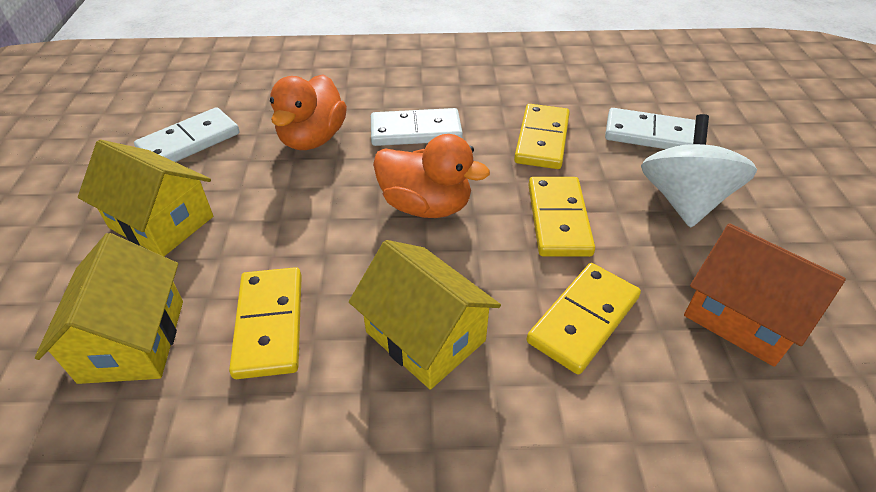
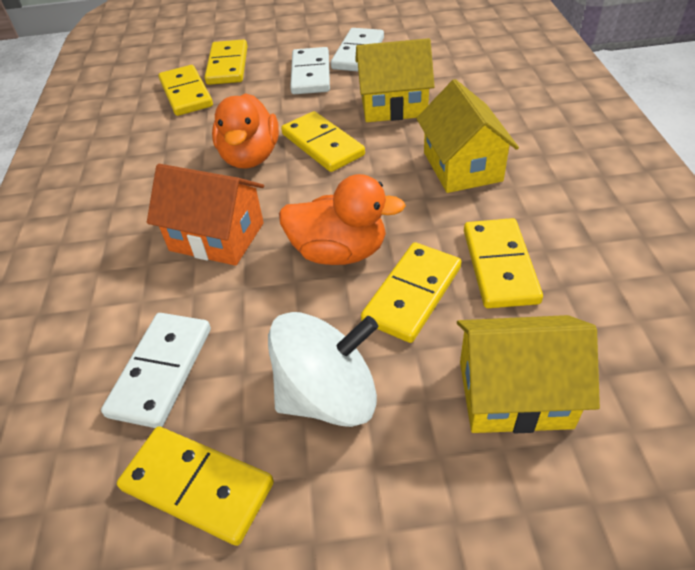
yellow domino: [229,267,302,379] [514,104,570,169] [527,263,641,375] [528,177,595,257] = 4 -> [117,426,274,546] [158,65,213,116] [205,39,248,85] [281,111,365,172] [361,242,461,343] [464,218,543,308] = 6

